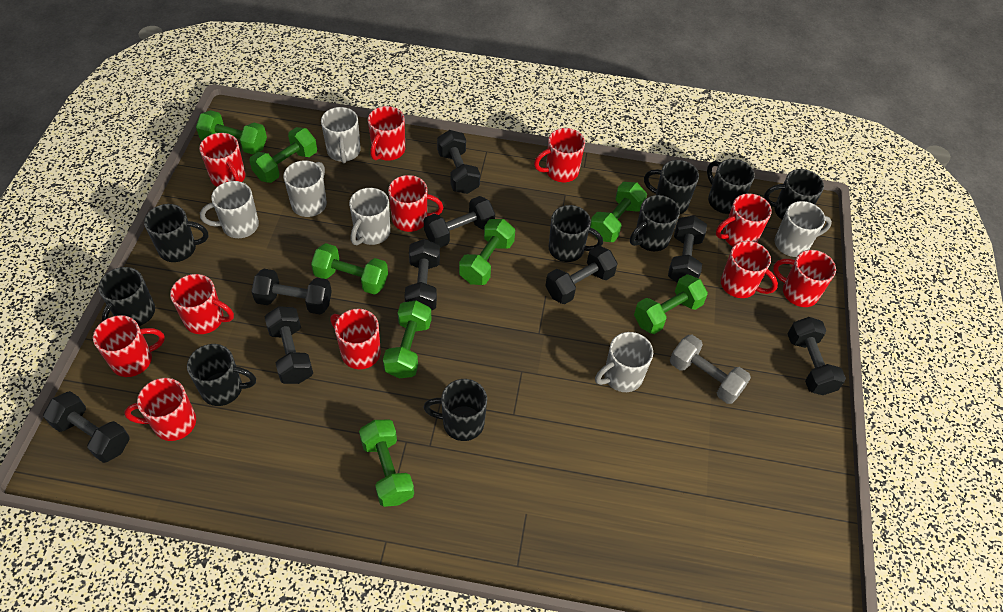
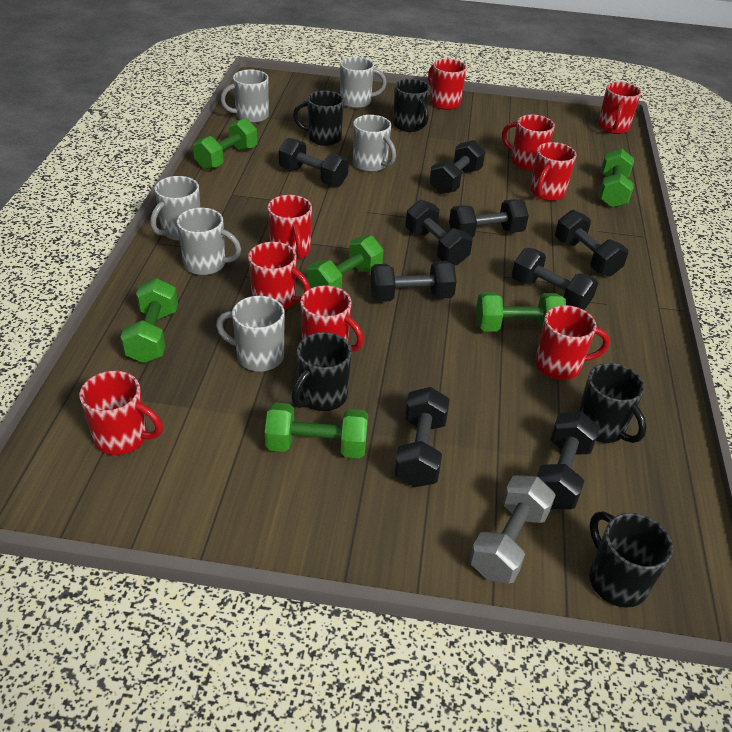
black mug: [98,267,155,326] [144,204,208,262] [187,344,256,406] [424,379,487,441] [549,205,603,262] [630,195,680,251] [644,160,699,214] [707,159,755,214] [764,169,824,219] = 9 -> [291,332,352,411] [293,91,344,146] [393,79,430,132] [578,363,647,443] [589,511,673,608] = 5
green dumbbell: [196,110,267,155] [249,127,317,183] [311,243,388,295] [359,420,414,507] [383,300,432,378] [459,219,515,285] [590,182,647,242] [634,274,708,334] = 8 -> [120,278,178,363] [193,118,258,170] [265,403,368,458] [307,236,384,289] [476,292,566,332] [599,148,634,208] = 6
red mug: [93,315,165,377] [124,378,196,441] [170,274,234,334] [199,133,246,187] [330,309,381,369] [368,106,405,161] [388,175,443,232] [534,128,585,182] [716,193,772,246] [721,241,778,298] [773,250,836,307] = 11 -> [79,371,163,455] [248,242,310,310] [267,195,312,260] [300,285,364,351] [428,59,467,110] [502,115,555,171] [530,142,576,201] [535,305,610,380] [598,82,641,134] = 9

